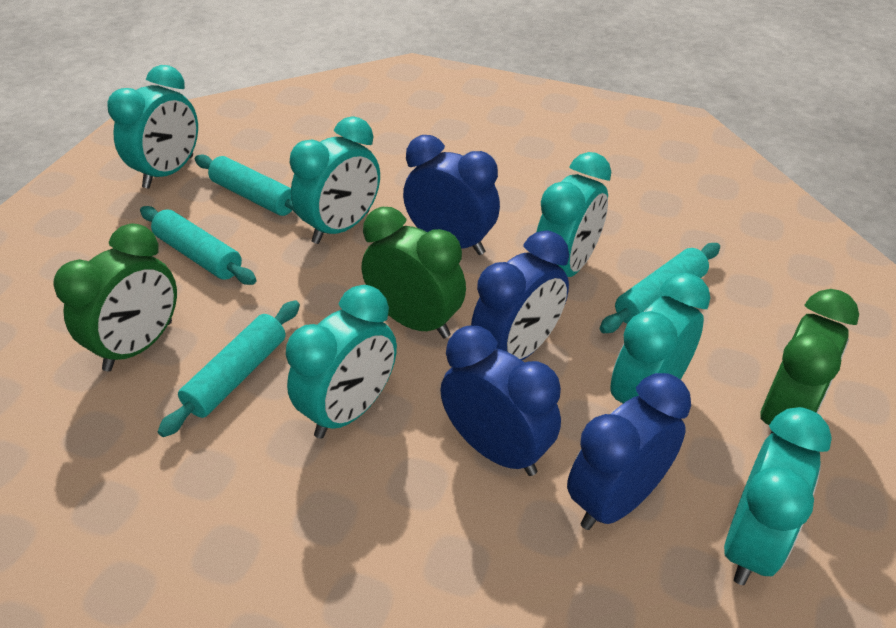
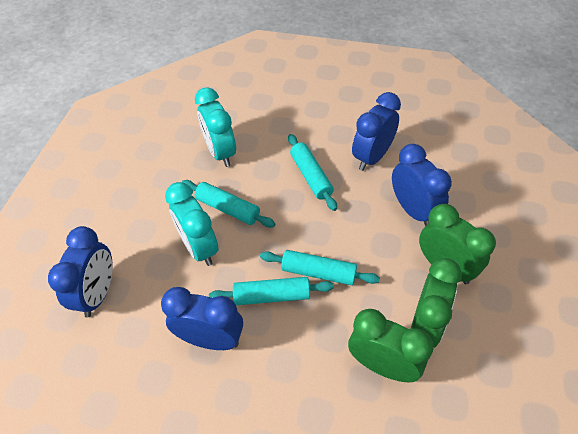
turquoise clock: [108,65,198,188] [286,285,397,439] [290,116,380,244] [536,152,611,277] [610,273,710,403] [724,407,832,585] = 6 -> [165,182,218,266] [195,87,236,167] = 2

